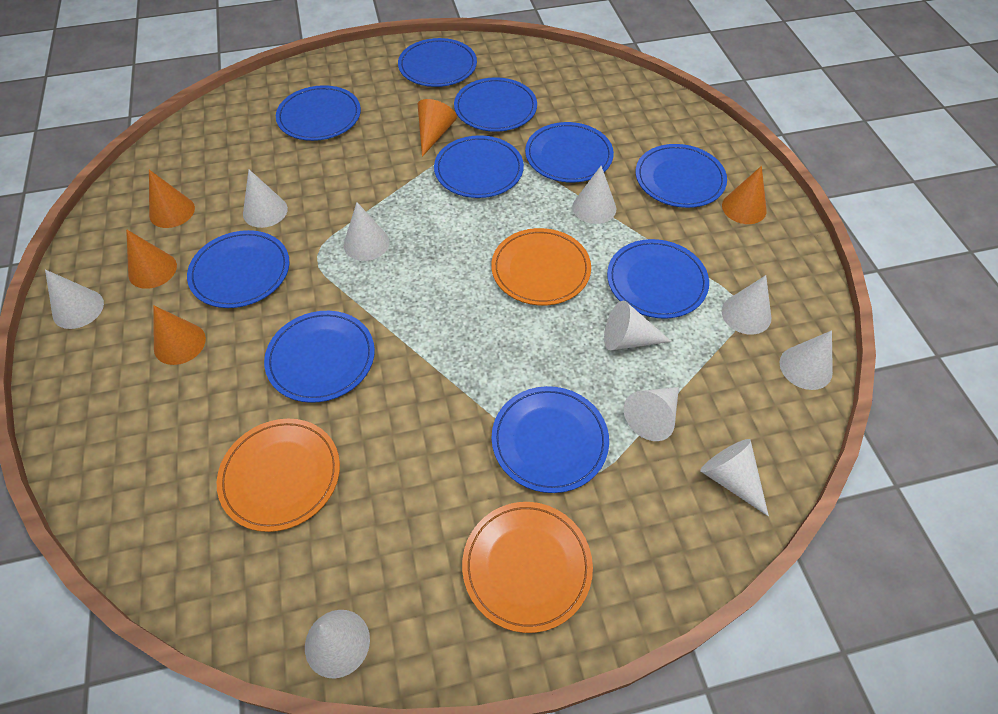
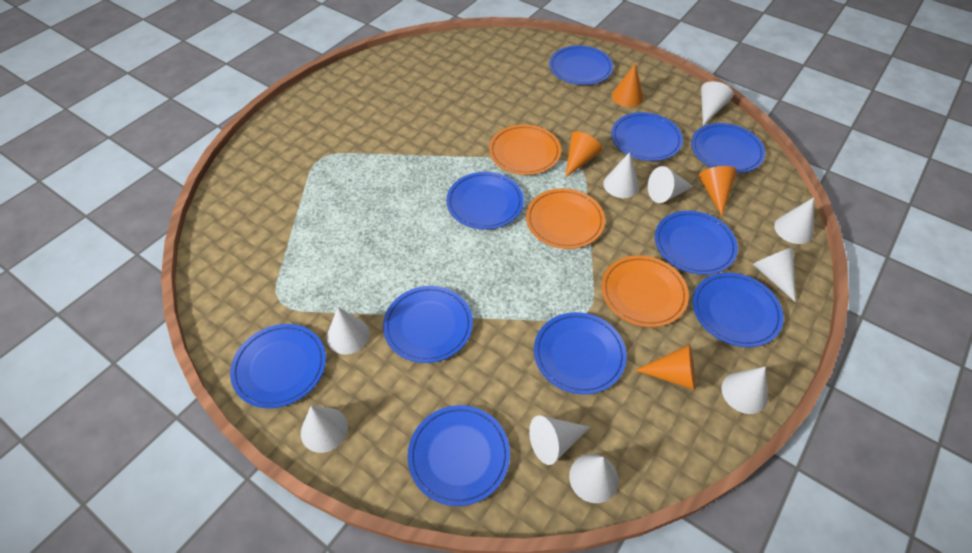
orange cone: [126,229,177,289] [149,170,195,228] [153,306,206,365] [418,99,457,157] [722,166,767,224] = 5 -> [565,131,602,178] [612,64,643,107] [635,344,695,390] [699,166,737,216] = 4

